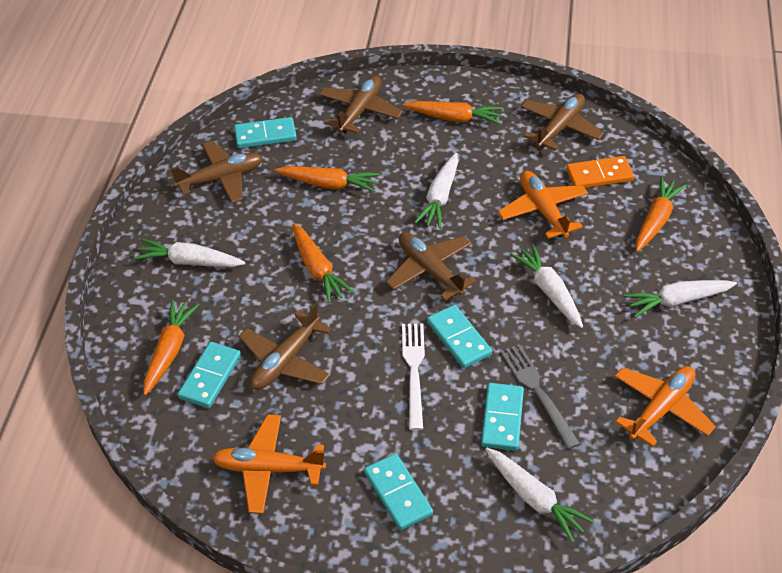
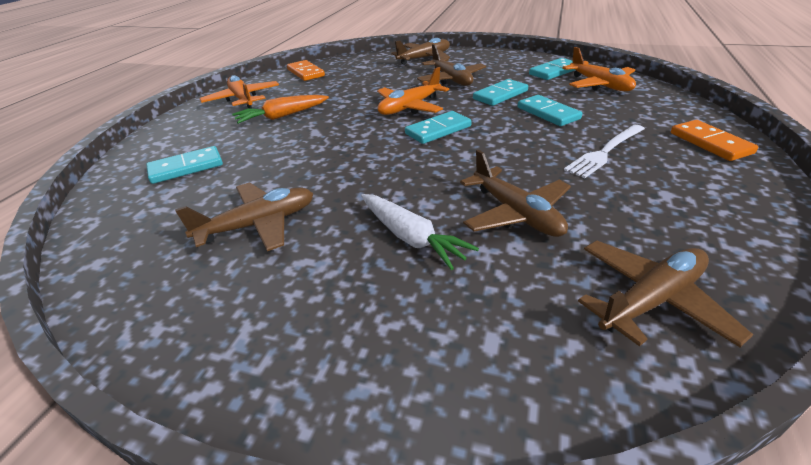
grey fork: [500,344,580,449] = 1 -> none = 0
orange carrot: [143,299,199,395] [275,166,380,192] [292,223,354,303] [403,101,503,125] [636,176,687,252] = 5 -> [232,95,329,124] = 1
orange domino: [566,156,634,188] = 1 -> [287,60,325,81] [671,120,758,161] = 2
white carrot: [134,239,245,267] [414,153,458,229] [485,448,594,542] [510,244,583,328] [624,280,737,317] = 5 -> [361,194,479,270] = 1

